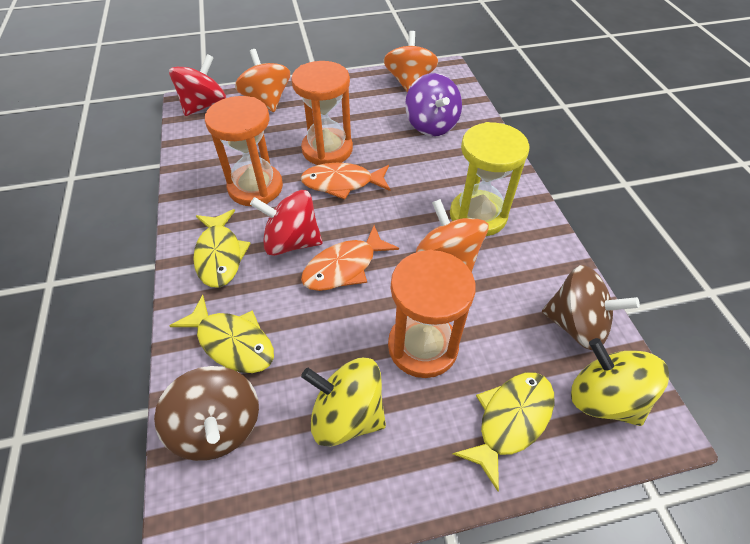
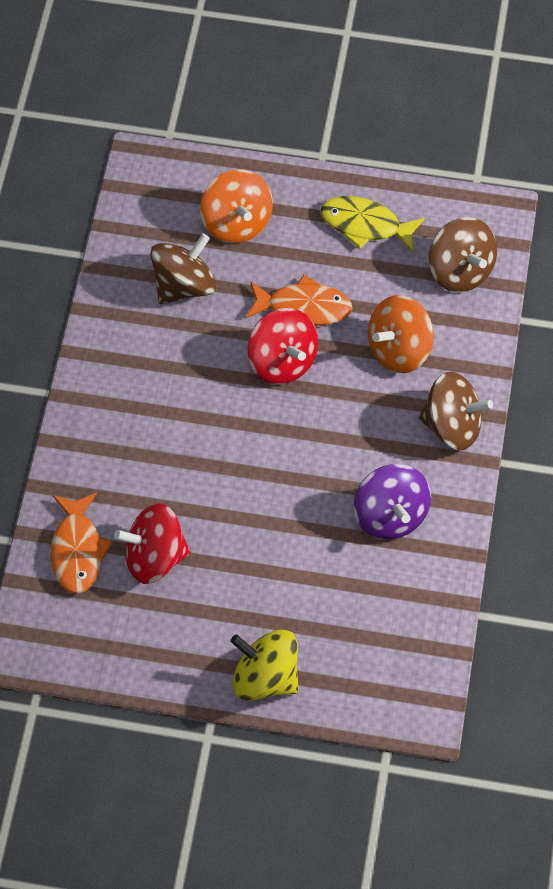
brown spinning top: [154,366,259,461] [542,265,640,350] = 2 -> [150,234,216,304] [419,372,493,450] [429,217,497,292] = 3
orange hourglass: [205,96,283,206] [291,61,353,165] [388,250,476,378] = 3 -> none = 0
orange spinning top: [235,49,290,112] [383,31,438,93] [416,199,489,272] = 3 -> [200,169,273,243] [368,295,434,373] = 2
yellow fish: [169,295,274,373] [193,209,251,287] [453,373,554,491] = 3 -> [321,196,425,252] = 1
yellow hourglass: [450,122,530,236] = 1 -> none = 0
yellow spinning top: [301,357,386,447] [571,338,669,426] = 2 -> [230,629,299,701] = 1

